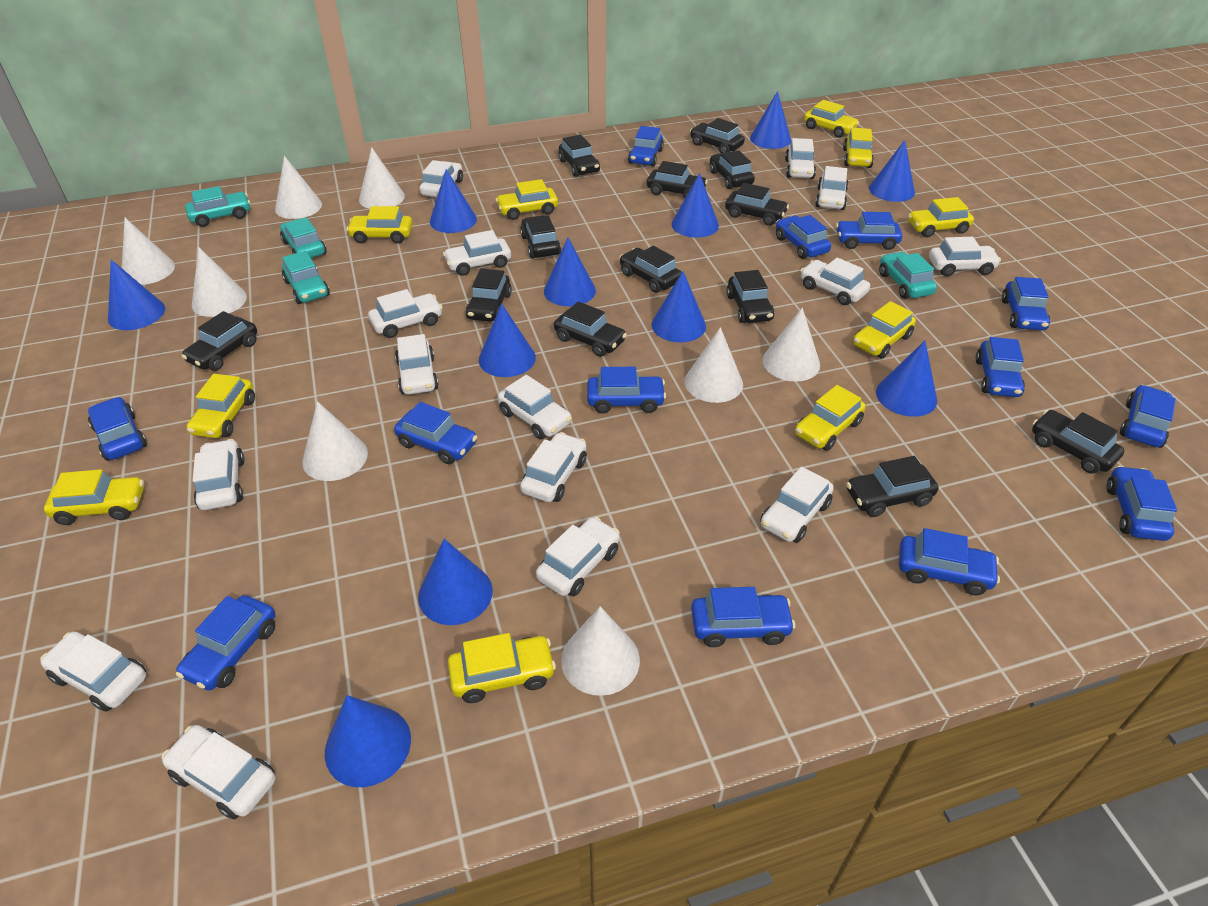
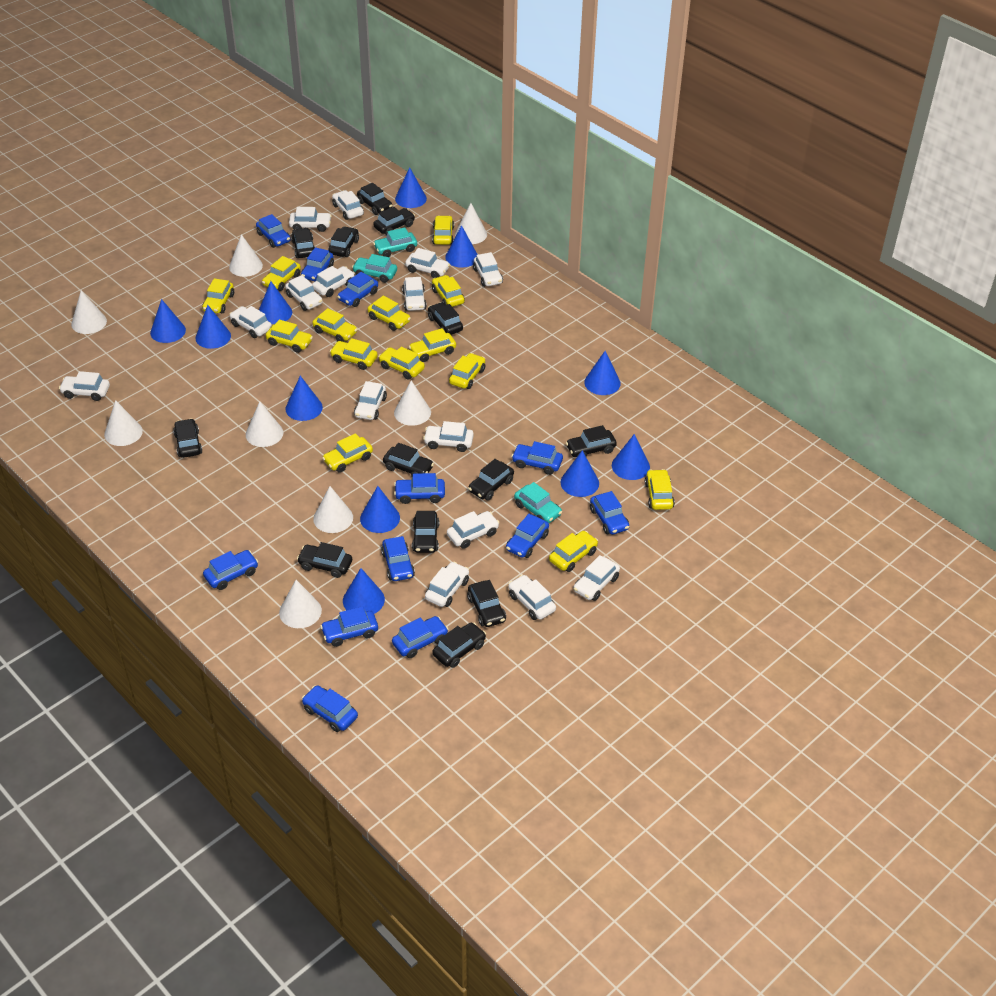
blue car: [88,397,147,461] [176,595,275,691] [394,402,477,464] [587,367,666,413] [628,126,664,167] [691,587,795,647] [776,215,831,259] [836,212,902,250] [899,528,1000,595] [975,337,1025,397] [1002,277,1050,330] [1107,466,1177,541] [1120,385,1176,448] = 13 -> [203,550,258,590] [256,214,291,248] [301,247,334,281] [302,685,358,732] [320,606,378,647] [337,272,378,307] [381,536,415,581] [392,616,448,658] [394,473,445,504] [506,514,549,558] [511,441,563,475] [590,491,629,535] = 12
turquoise car: [185,186,250,227] [280,217,326,258] [282,251,330,304] [879,252,937,299] = 4 -> [352,254,397,283] [373,227,417,257] [514,482,562,523] = 3
yellow car: [44,469,144,525] [187,374,255,438] [346,206,413,243] [448,633,556,703] [496,179,558,220] [795,385,866,451] [804,100,859,138] [843,128,874,168] [853,301,916,358] [908,197,974,237] = 10 -> [202,278,234,313] [262,256,301,291] [266,319,313,353] [312,308,357,342] [322,433,373,473] [330,338,378,370] [368,296,411,331] [378,347,425,380] [409,328,456,362] [432,215,454,245] [432,275,465,307] [449,353,485,389] [549,531,598,572] [645,469,675,510] = 14

